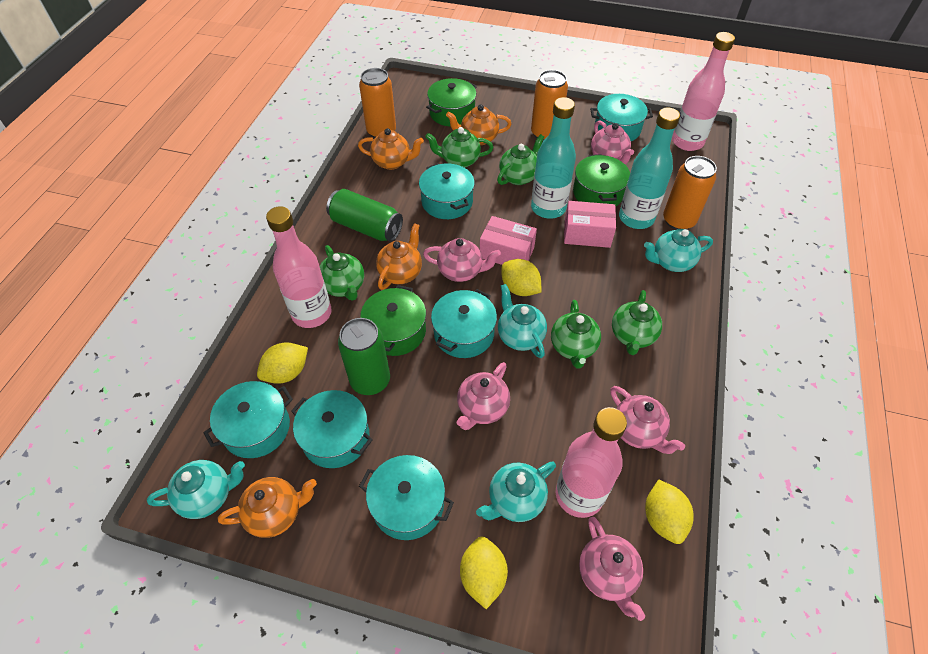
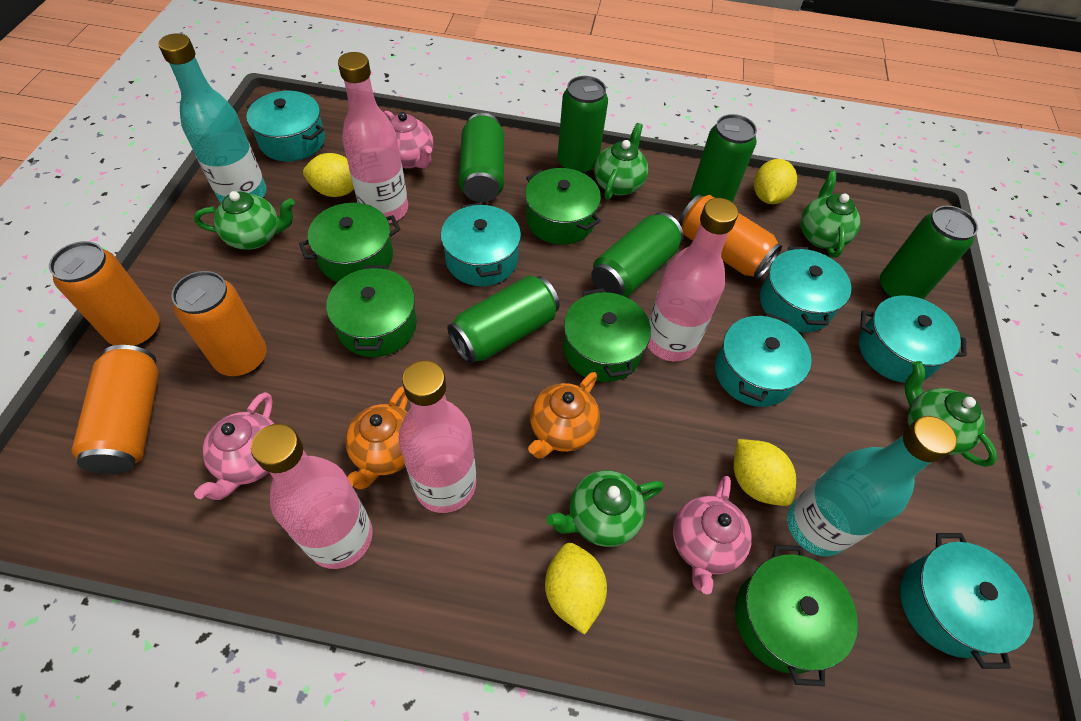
green can: [326,189,403,242] [338,318,390,395] = 2 -> [447,275,560,364] [459,113,504,202] [557,76,608,174] [591,212,684,297] [691,114,757,202] [880,206,978,299] = 6
green pot: [360,285,426,356] [426,78,477,127] [573,154,630,207] = 3 -> [299,203,400,282] [326,265,417,357] [525,168,601,245] [563,288,651,382] [735,545,858,686] = 5
orange can: [359,68,396,138] [531,70,568,141] [663,156,717,230] = 3 -> [49,241,160,347] [71,345,159,474] [171,271,266,376] [679,195,782,279] = 4
orange teapot: [218,477,317,538] [358,128,424,170] [376,223,422,290] [446,104,511,145] = 4 -> [345,386,408,489] [528,372,600,458] = 2
pink bottle: [266,206,332,328] [556,407,627,518] [672,32,735,151] = 3 -> [251,424,373,569] [338,52,408,223] [398,360,476,513] [647,198,738,361] = 4
pink box: [480,216,537,265] [564,201,616,248] = 2 -> none = 0
pink teapot: [423,238,501,282] [457,362,510,430] [579,517,645,621] [591,120,634,164] [610,386,685,454] = 5 -> [194,392,274,500] [384,111,433,169] [673,476,752,594] = 3
turquoise teapot: [147,460,245,519] [476,461,556,522] [498,284,547,358] [644,229,713,272] = 4 -> none = 0

